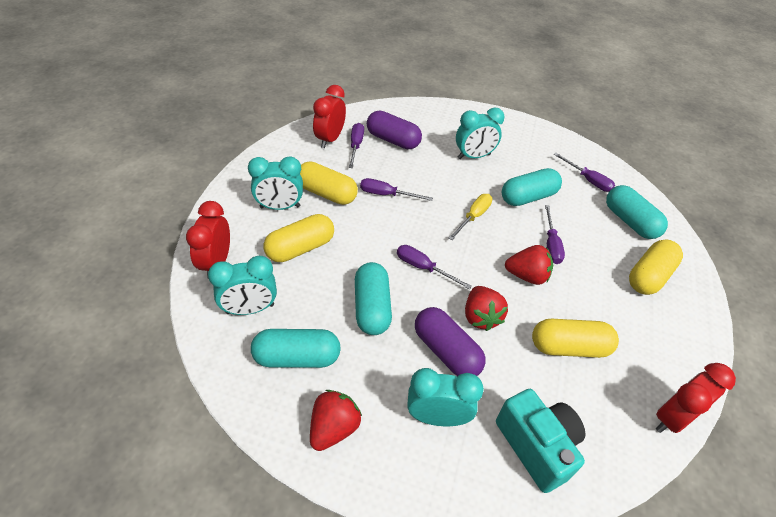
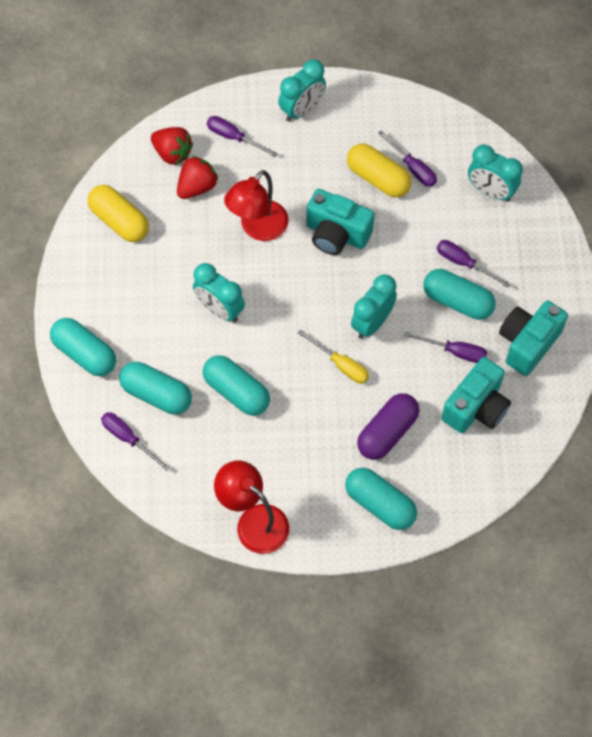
purple capsule: [367,111,422,149] [415,307,485,376] = 2 -> [357,393,419,460] = 1
red clock: [186,201,230,279] [313,85,346,148] [656,363,736,433] = 3 -> none = 0
red lamp: none = 0 -> [214,460,289,554] [224,170,289,241] = 2
red strawberry: [310,390,362,451] [465,286,508,331] [505,245,553,285] = 3 -> [151,127,193,165] [177,156,218,199] = 2
turquoise camera: [496,389,586,493] = 1 -> [306,189,375,255] [442,357,511,433] [499,301,568,376] = 3
turquoise capsule: [251,329,341,368] [355,262,392,335] [502,168,562,206] [606,185,668,239] = 4 -> [50,318,116,376] [119,362,192,414] [203,355,270,416] [345,468,417,530] [423,269,496,320] = 5
yellow capsule: [264,214,334,262] [300,161,358,205] [532,319,619,358] [629,239,683,295] = 4 -> [88,185,149,242] [347,143,412,198] = 2

